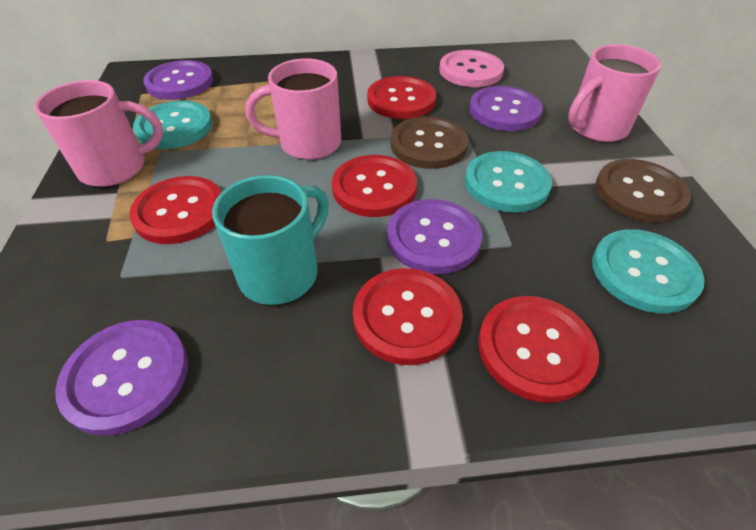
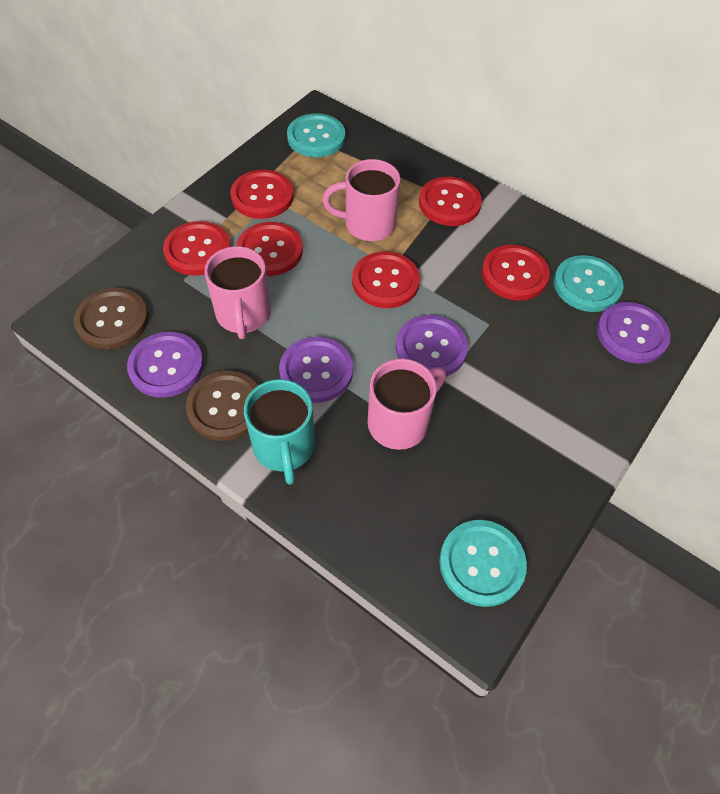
pink button: [439,50,504,87] = 1 -> none = 0
red button: [129,176,222,244] [332,155,417,217] [353,268,463,365] [367,76,436,119] [478,296,599,403] = 5 -> [163,221,231,276] [230,170,294,219] [236,222,303,276] [352,251,420,308] [419,177,482,226] [482,245,550,301] = 6

